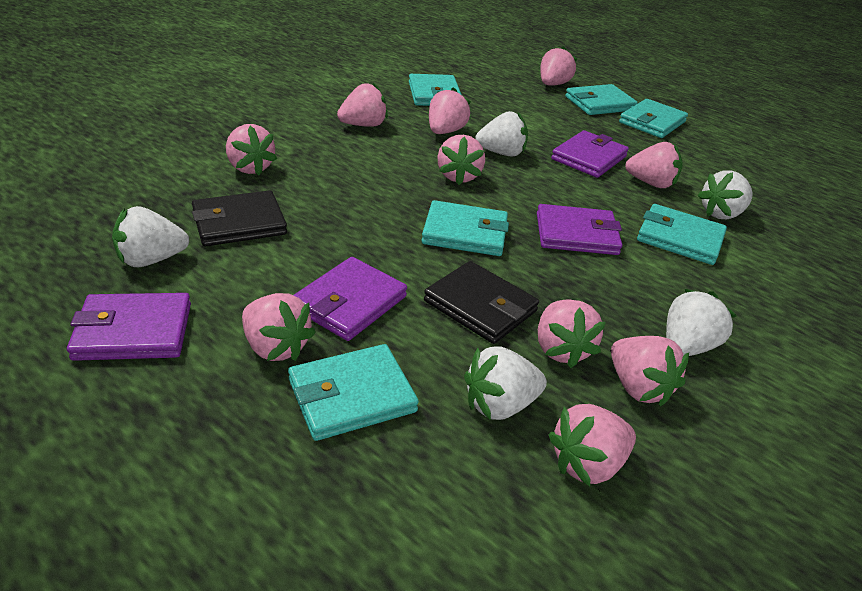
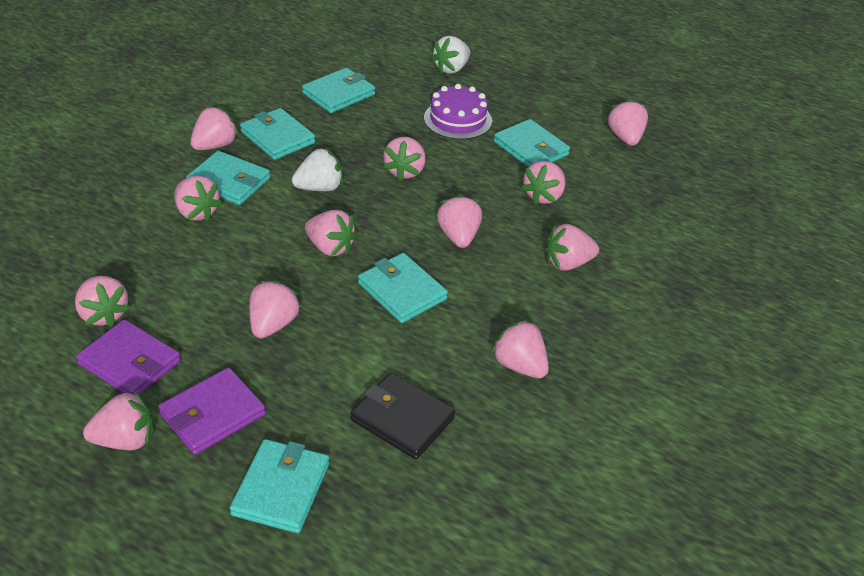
black wallet: [192,190,287,246] [424,261,539,344] = 2 -> [351,373,455,459] = 1
pink strawberry: [226,124,277,175] [242,293,316,361] [337,83,388,127] [429,87,471,134] [437,135,485,185] [538,299,606,368] [540,46,577,86] [549,404,636,486] [611,336,689,406] [625,142,683,188] = 10 -> [75,276,130,327] [83,390,154,450] [174,176,223,221] [190,106,239,150] [249,280,301,339] [305,210,357,256] [383,137,426,181] [437,194,482,248] [491,320,549,378] [521,161,566,205] [545,224,599,271] [607,99,648,146] = 12
purple cake: none = 0 -> [424,84,492,140] = 1
purple wallet: [67,293,191,361] [293,257,407,341] [537,204,622,255] [551,130,629,178] = 4 -> [76,319,181,395] [158,368,266,455] = 2
white strawberry: [112,206,189,267] [464,346,547,420] [475,111,528,157] [666,289,737,356] [697,170,753,219] = 5 -> [292,148,343,191] [431,36,470,74] = 2

